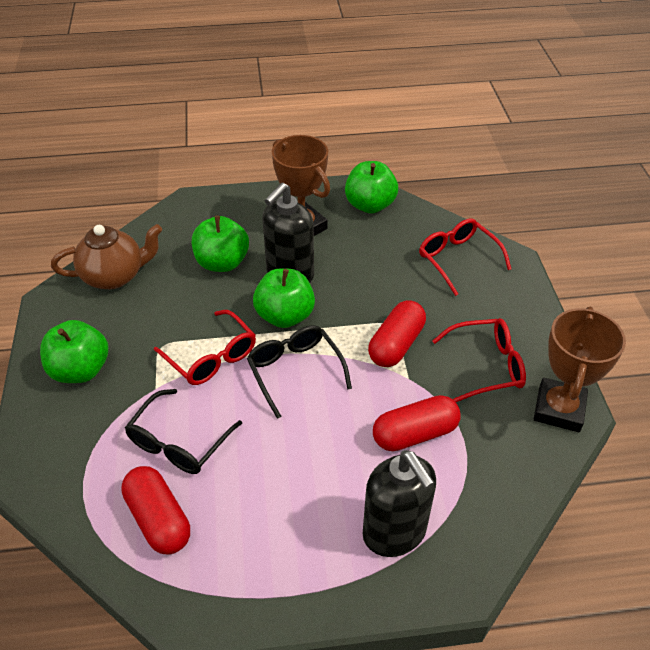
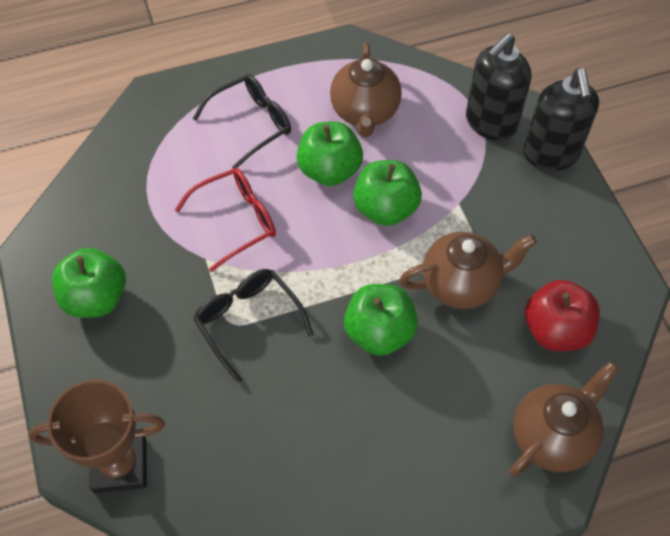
brown teapot: [51,224,162,289] = 1 -> [330,42,402,137] [399,232,537,309] [510,361,619,477] = 3
brown trophy: [272,135,330,236] [534,307,626,432] = 2 -> [29,380,165,493] = 1
red apple: none = 0 -> [525,280,600,351] = 1
red capsule: [121,466,190,555] [368,300,426,367] [373,395,461,451] = 3 -> none = 0
red glasses: [154,310,256,385] [419,219,511,296] [432,318,526,402] = 3 -> [175,168,276,272] = 1

